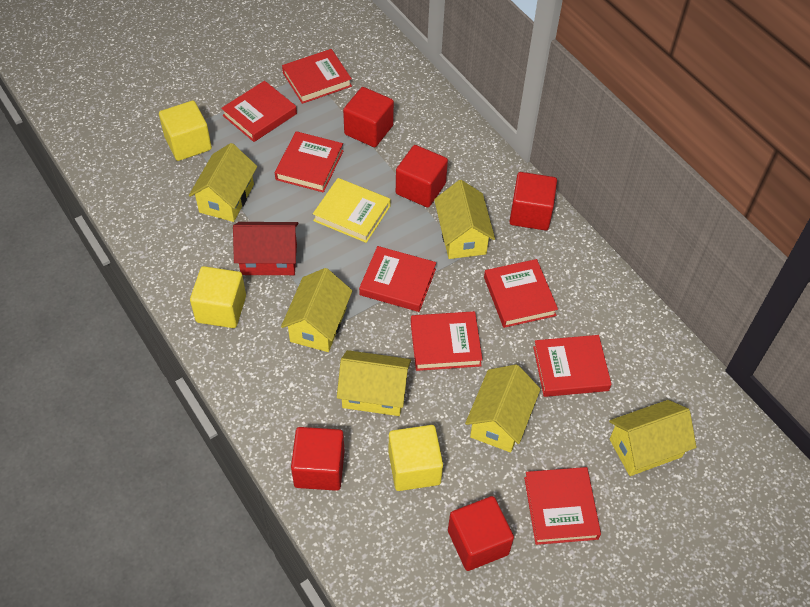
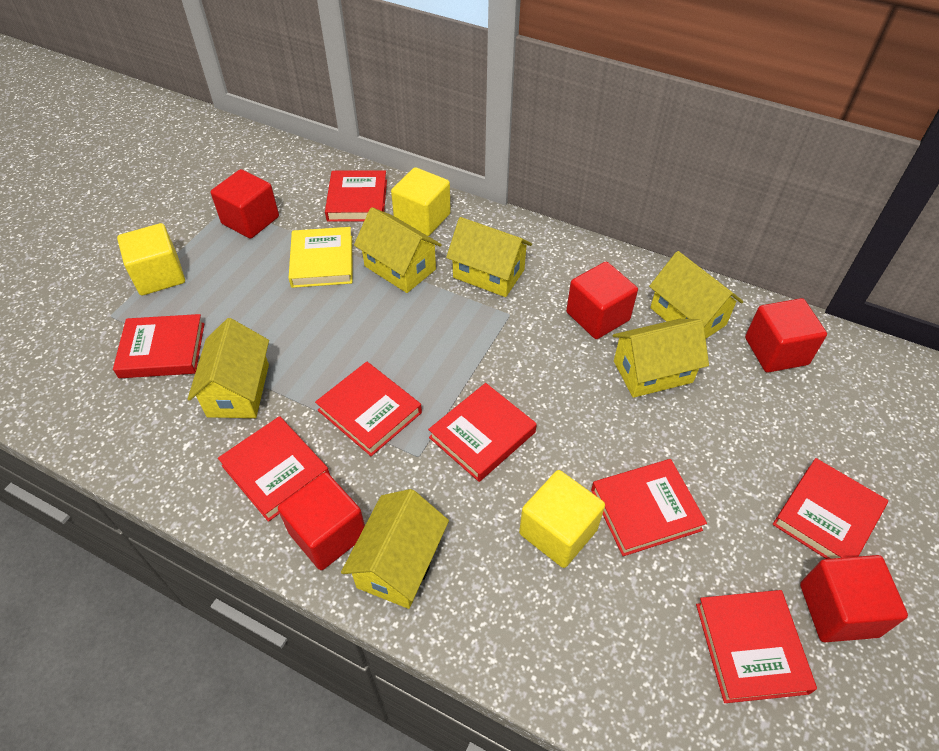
red house: [233,222,298,275] = 1 -> none = 0

